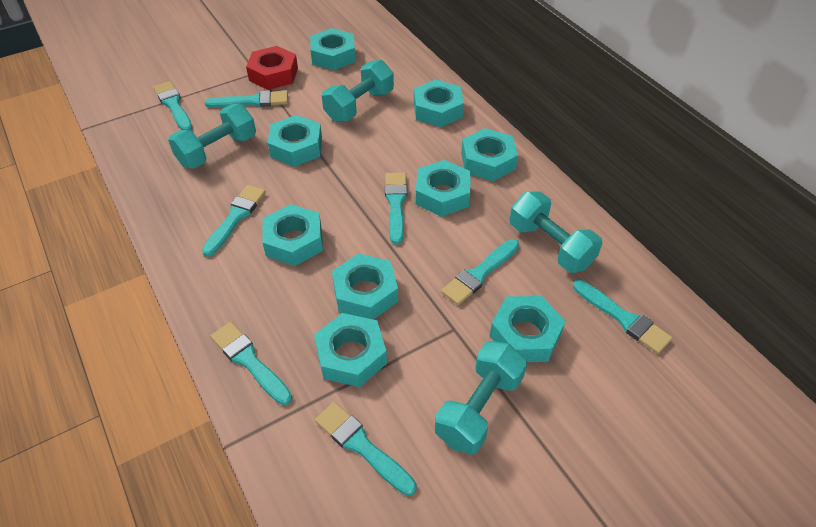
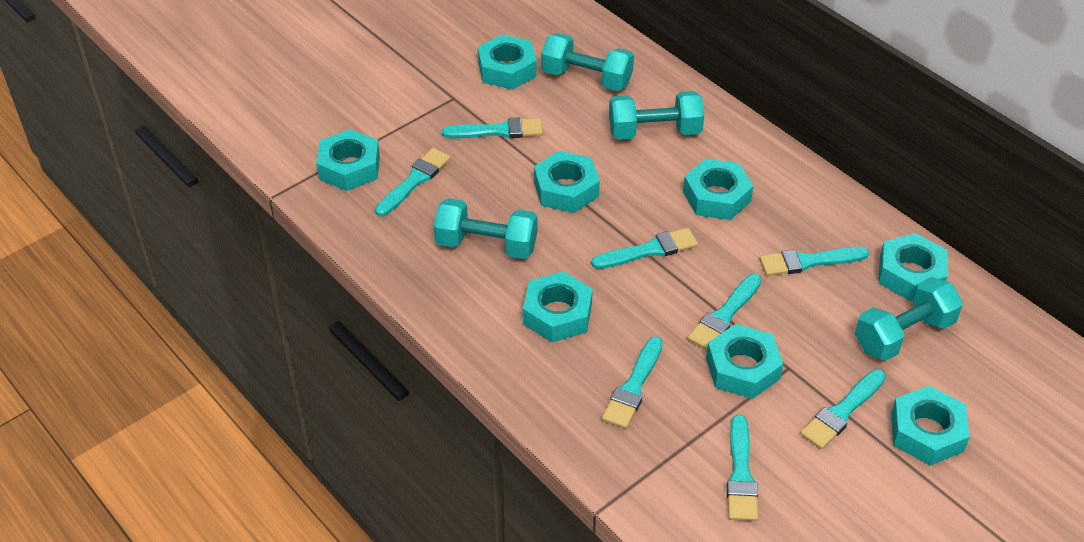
red nut: [246,46,298,90] = 1 -> none = 0
turquoise nut: [262,204,323,266] [267,115,322,167] [310,28,356,70] [314,313,387,387] [332,253,398,320] [414,80,464,127] [416,160,470,217] [461,128,518,181] [490,296,565,362] = 9 -> [316,129,380,191] [478,34,537,90] [523,271,593,342] [534,151,600,213] [683,159,754,220] [706,324,783,399] [879,233,948,301] [891,386,970,465] = 8

